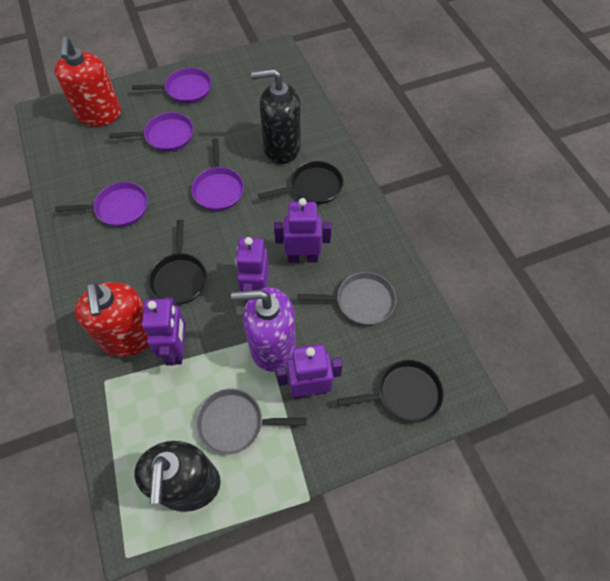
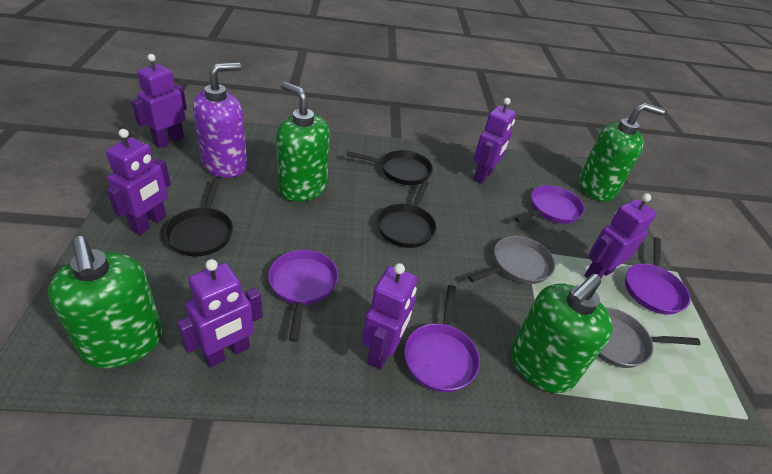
black soap dispenser: [135,441,221,512] [251,69,301,164] = 2 -> none = 0
green soap dispenser: none = 0 -> [48,236,163,368] [276,82,330,202] [511,273,613,393] [578,103,665,202] = 4
purple robot: [142,297,186,366] [235,237,269,303] [274,198,332,263] [276,344,343,398] = 4 -> [106,129,171,235] [131,54,187,148] [177,259,263,368] [362,263,417,370] [473,98,516,184] [584,193,657,278] = 6
red soap dispenser: [54,36,121,127] [75,282,149,357] = 2 -> none = 0

